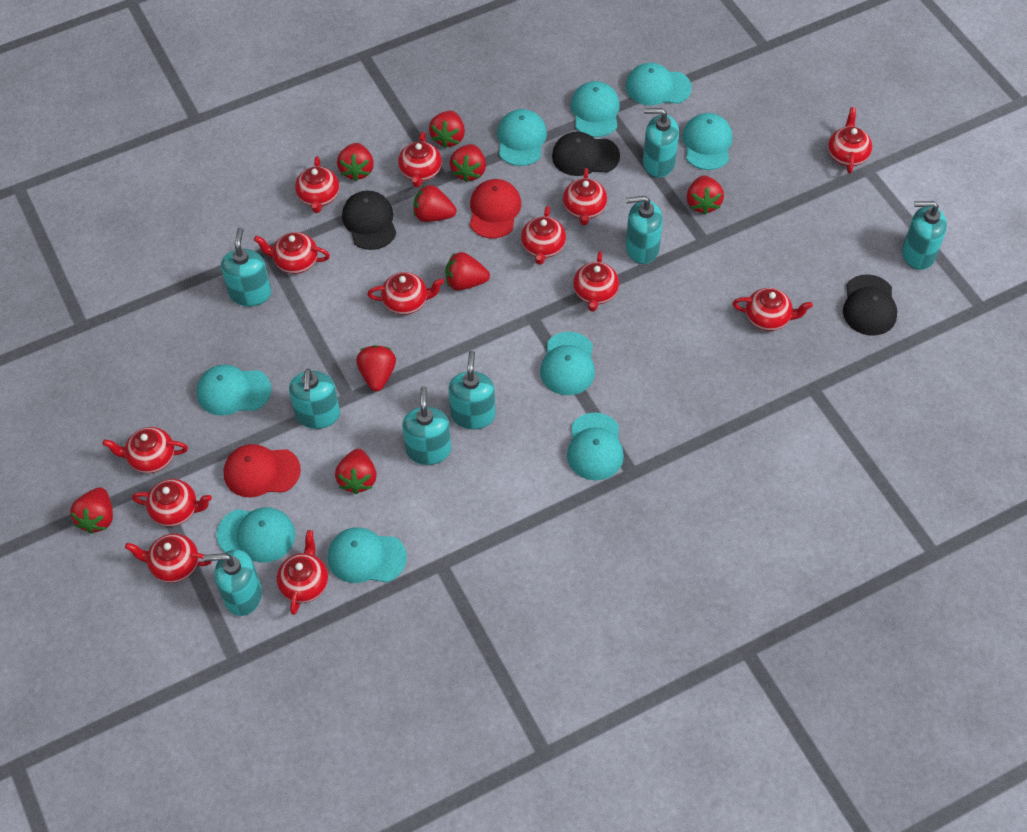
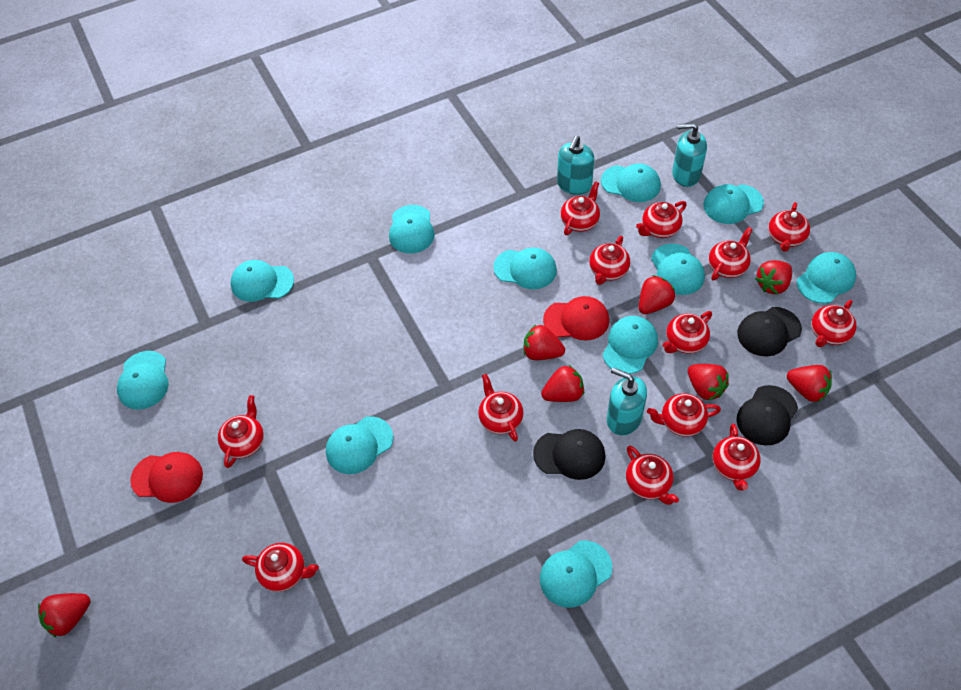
red strawberry: [70,487,113,534] [335,449,377,494] [337,143,374,181] [356,345,396,391] [413,185,457,222] [429,111,465,148] [445,252,490,290] [450,144,486,182] [687,176,724,215] = 9 -> [38,593,90,638] [524,324,565,360] [541,365,584,402] [639,275,675,314] [688,364,729,401] [755,260,792,294] [787,365,832,402] = 7
turquoise cap: [197,365,272,416] [216,507,295,563] [328,527,407,583] [497,109,547,166] [540,332,595,395] [567,413,624,481] [571,81,620,137] [626,63,692,105] [682,113,733,170] = 9 -> [117,351,169,409] [231,260,294,302] [326,416,393,474] [389,205,435,253] [493,248,557,289] [540,540,612,608] [601,163,661,202] [602,316,658,374] [651,244,705,295] [703,184,764,224] [797,252,856,304] = 11
turquoise soap dispenser: [203,549,262,616] [221,228,271,307] [289,369,340,429] [402,386,451,465] [448,351,496,429] [626,196,663,264] [643,108,679,178] [902,201,947,270] = 8 -> [557,136,594,195] [607,367,647,435] [672,123,707,187] = 3

